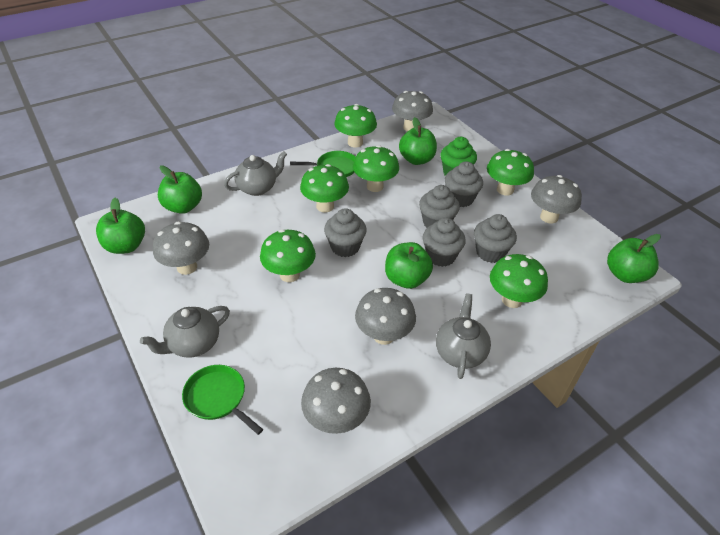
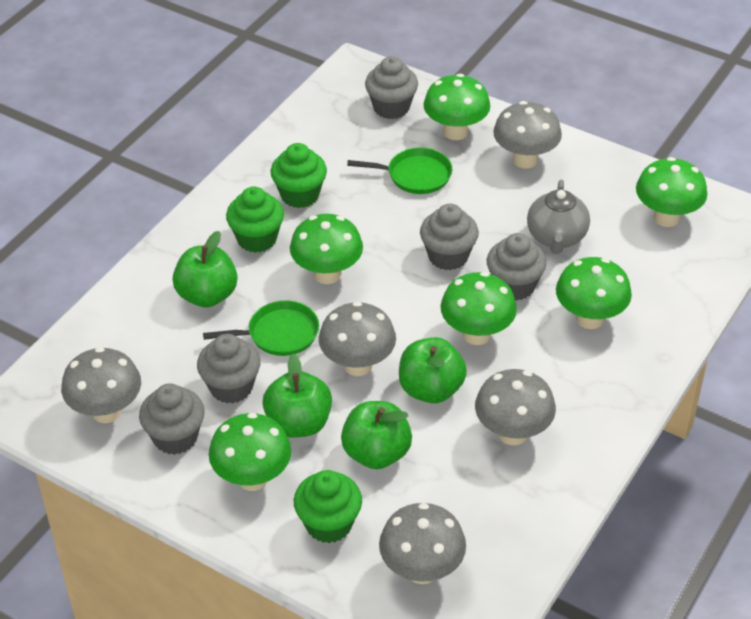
green apple: [96,198,145,254] [158,165,202,214] [385,242,433,289] [399,117,437,165] [607,234,661,283] = 5 -> [173,231,238,308] [263,353,332,438] [341,401,412,469] [399,337,467,403] = 4
green cupcake: [440,137,477,176] = 1 -> [226,186,284,253] [271,143,327,208] [294,470,362,543] = 3
grey teapot: [140,306,230,358] [224,151,287,196] [436,293,491,379] = 3 -> [527,180,590,254] = 1

